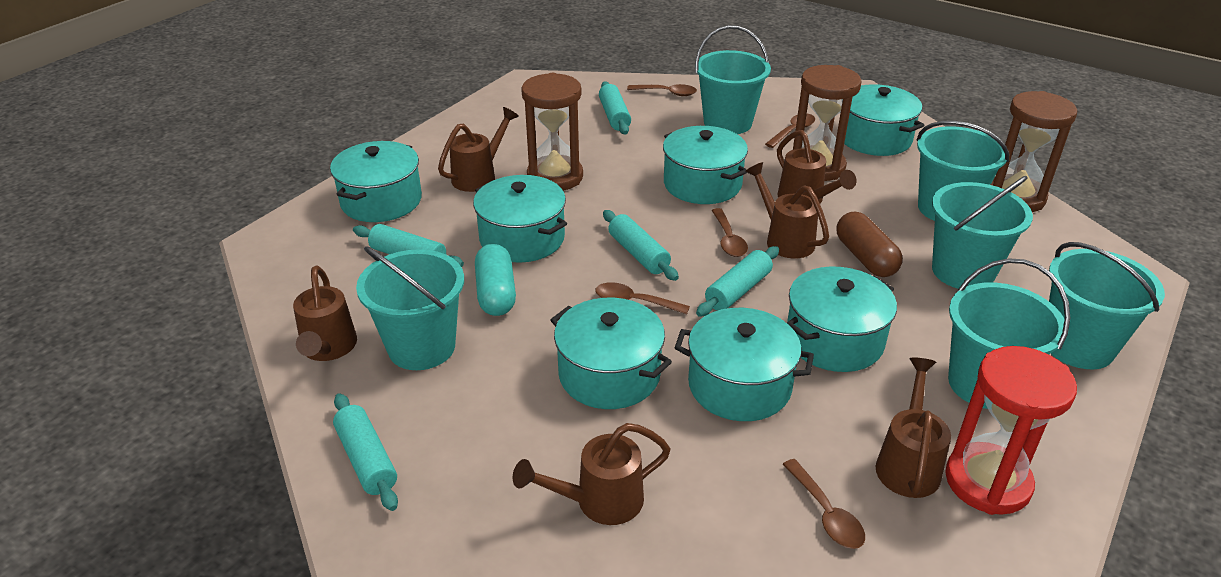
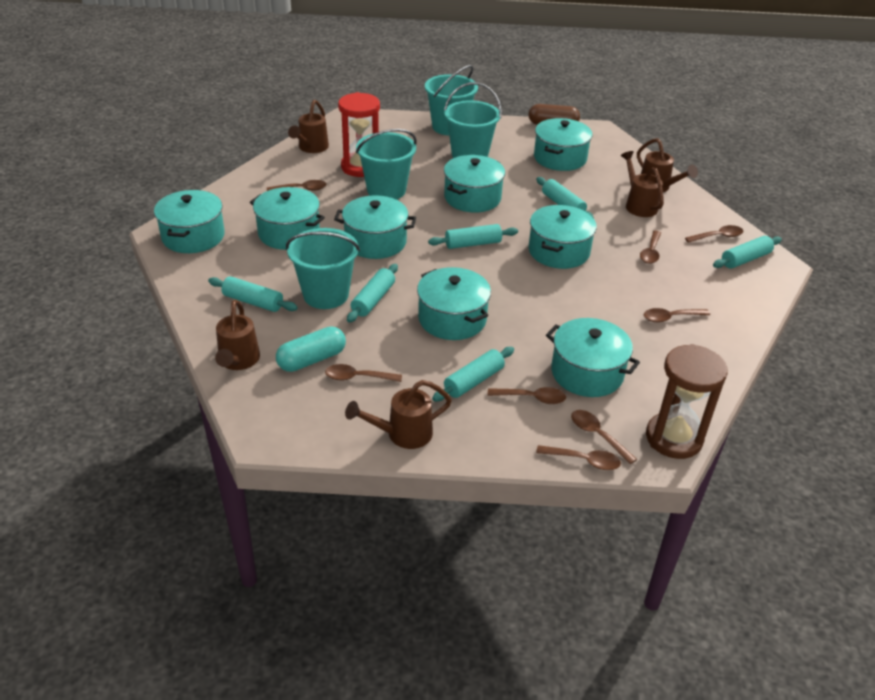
brown hourglass: [521,73,583,191] [793,65,862,181] [991,91,1077,212] = 3 -> [646,344,728,459] = 1
brown spoon: [595,282,690,315] [627,84,697,96] [711,208,748,257] [765,114,815,148] [783,459,865,549] = 5 -> [267,180,326,191] [325,364,402,382] [488,387,566,404] [536,445,621,470] [571,410,637,464] [640,230,661,264] [644,308,710,322] [685,225,743,243] = 8
brown watering can: [293,266,357,361] [438,107,519,192] [513,423,671,525] [745,162,829,258] [777,130,856,203] [875,358,951,498] = 6 -> [215,299,260,370] [288,100,329,153] [345,380,452,449] [621,151,664,217] [637,138,698,192] = 5
turquoise bucket: [356,246,464,370] [695,25,771,134] [917,121,1009,221] [932,176,1033,289] [948,258,1070,409] [1049,242,1165,369] = 6 -> [286,228,360,309] [356,129,417,200] [425,65,478,136] [444,82,502,158] = 4
turquoise pot: [330,141,422,222] [473,175,567,263] [551,298,672,409] [663,126,748,204] [675,308,814,421] [787,266,897,372] [844,84,925,156] = 7 -> [154,190,225,253] [250,187,325,250] [334,195,416,259] [417,267,491,340] [444,155,505,213] [528,205,597,269] [534,118,592,171] [546,318,640,397] = 8
turquoise rolling pin: [333,393,398,511] [353,224,464,267] [599,81,631,134] [603,210,679,281] [696,246,779,317] = 5 -> [208,276,298,312] [347,264,398,323] [428,224,518,249] [432,347,514,401] [536,177,594,218] [713,236,782,269] = 6

